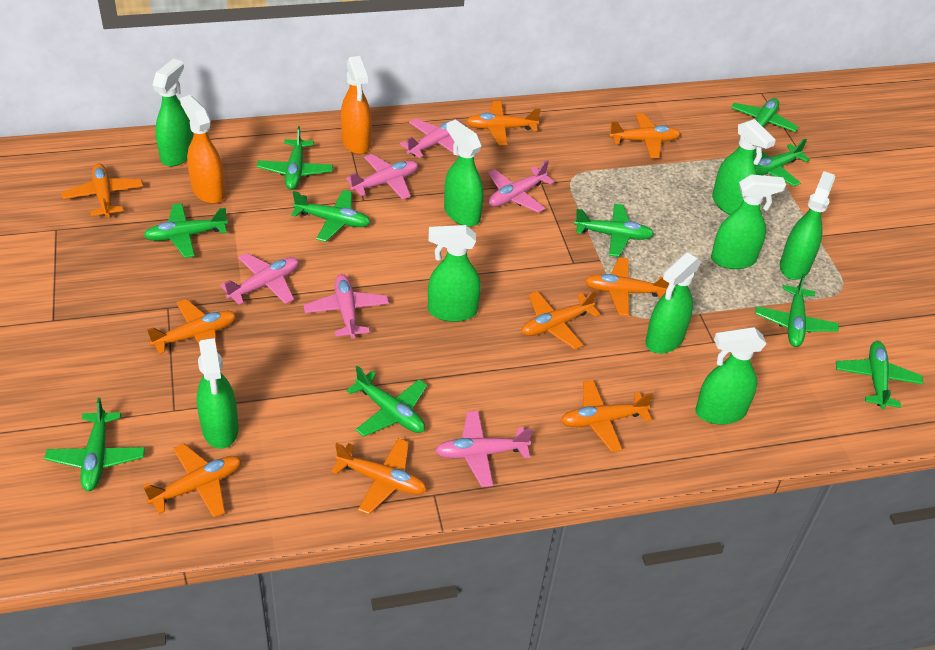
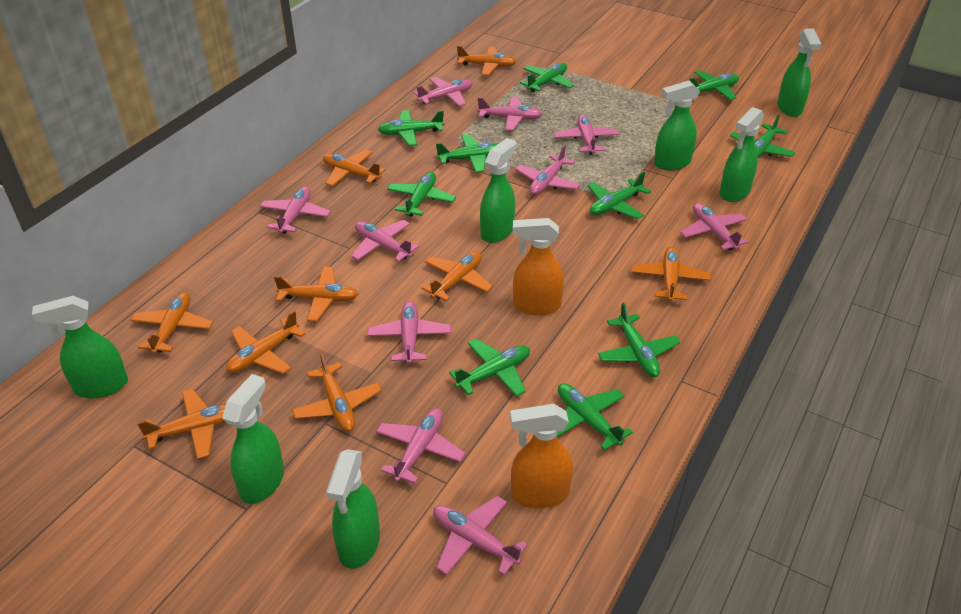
green spray bottle: [152,59,193,167] [197,338,239,449] [428,225,481,322] [444,120,484,227] [645,252,701,354] [695,327,767,424] [711,174,786,269] [712,119,776,215] [780,171,835,280] = 9 -> [32,296,128,398] [222,374,284,504] [326,449,380,569] [480,138,517,243] [654,80,700,170] [719,107,764,202] [777,28,821,117] = 7
pink plane: [220,253,299,305] [304,274,389,339] [346,154,418,200] [400,118,462,158] [435,411,533,487] [488,160,554,213] = 6 -> [260,186,331,234] [351,220,419,262] [367,301,451,364] [376,408,465,484] [414,77,472,106] [433,496,528,575] [478,96,542,131] [515,144,580,195] [554,114,620,155] [680,203,749,250] = 10

